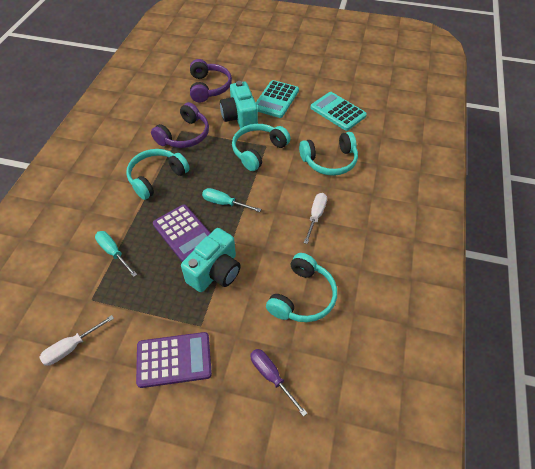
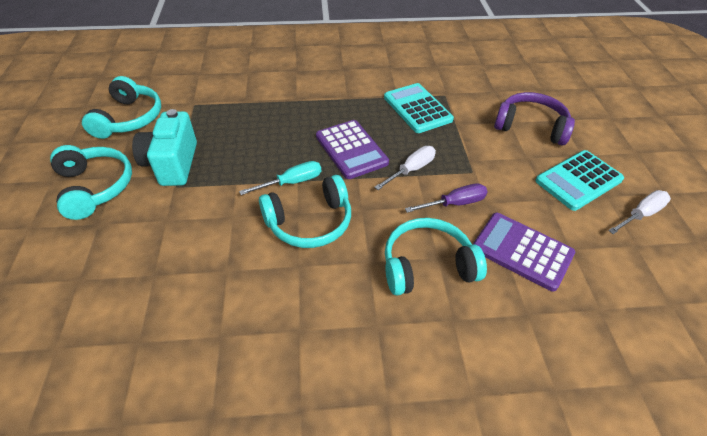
purple headphones: [151,102,209,148] [190,59,232,103] = 2 -> [494,92,575,146] = 1
turquoise camera: [181,228,241,292] [220,81,258,129] = 2 -> [132,109,197,186] = 1
turquoise screwdriver: [95,231,137,277] [202,188,261,212] = 2 -> [239,161,321,195] = 1

